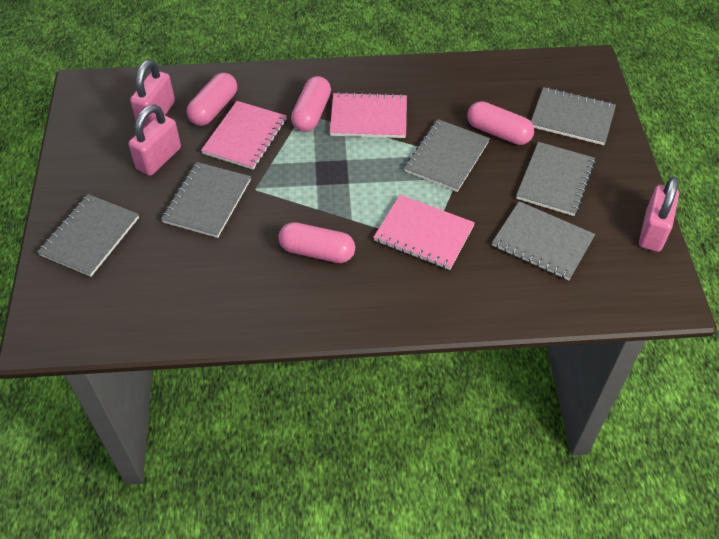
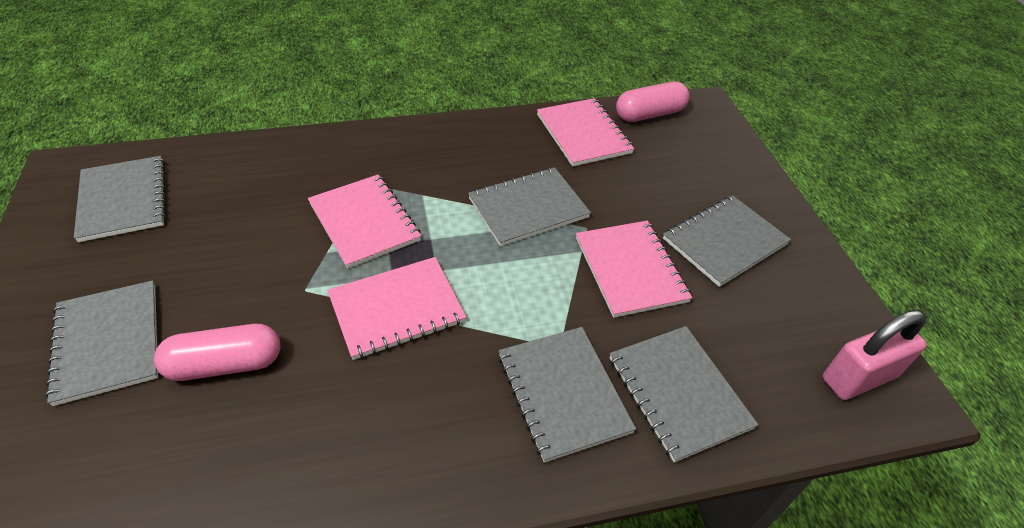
pink capsule: [187,73,237,126] [278,222,355,263] [291,76,331,132] [467,101,534,145] = 4 -> [154,324,280,381] [616,81,690,122] = 2
pink notebook: [201,101,287,170] [330,92,407,138] [373,195,475,270] = 3 -> [308,174,421,269] [327,257,467,360] [537,98,634,167] [576,221,692,318] = 4
pink padlock: [129,104,181,176] [130,60,175,128] [639,177,679,252] = 3 -> [823,310,927,400] = 1

